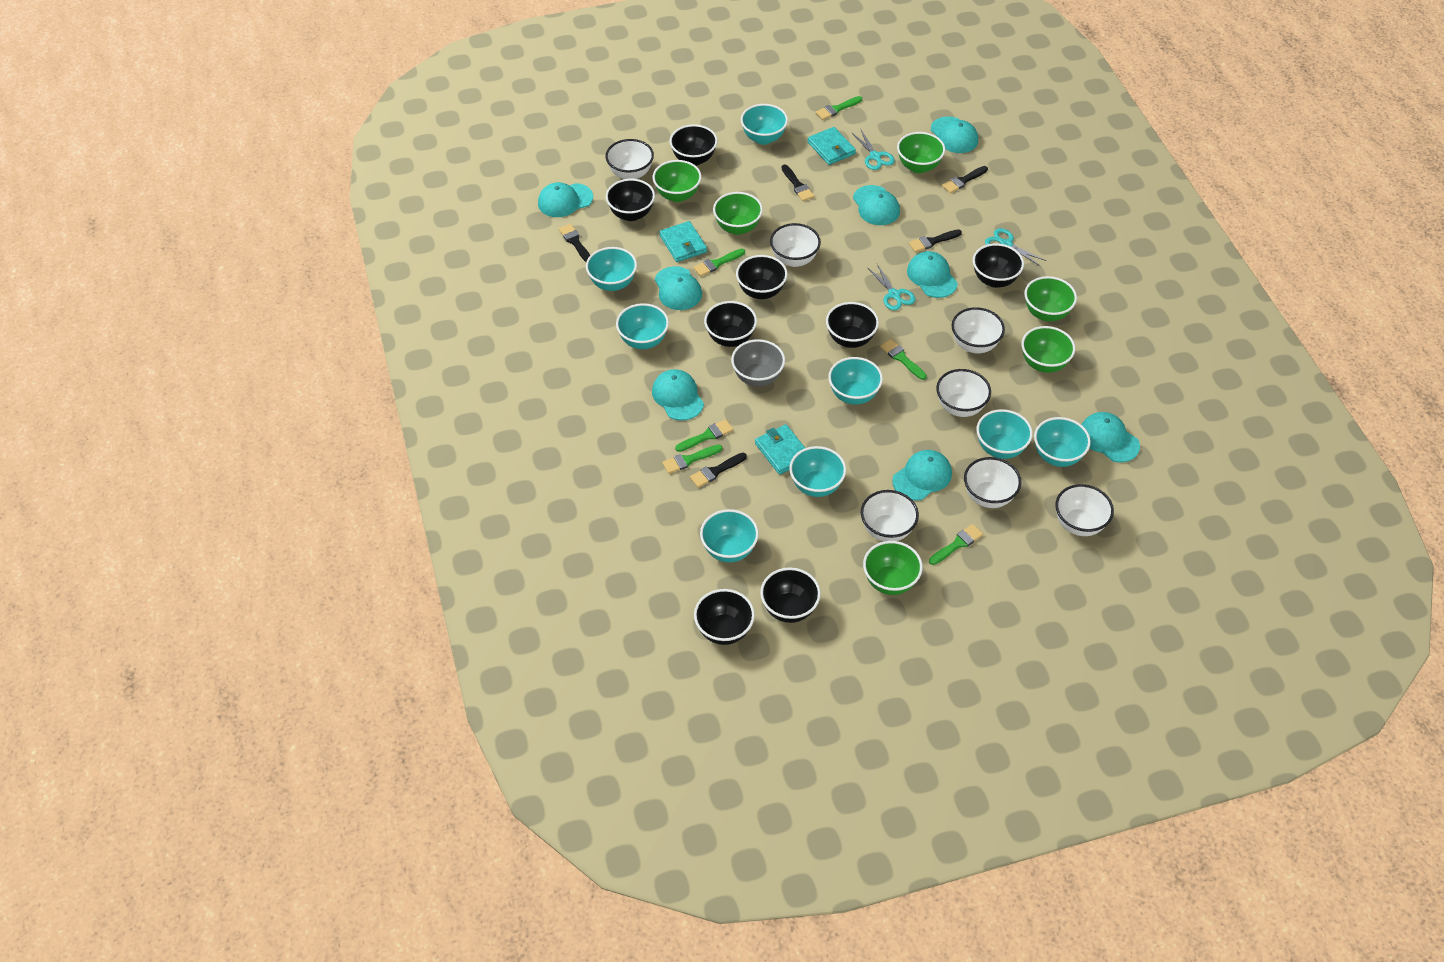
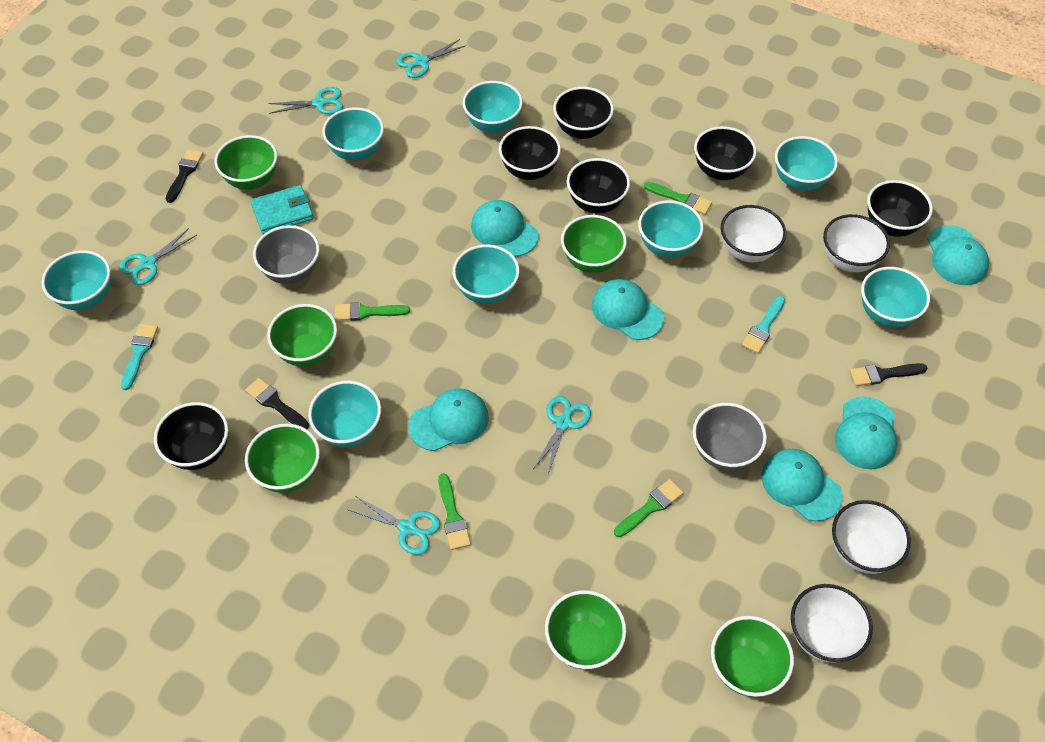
black bowl: [606,179,655,221] [670,124,718,166] [694,589,755,645] [704,301,757,347] [736,255,788,299] [760,567,821,623] [826,302,879,348] [973,243,1024,288] = 8 -> [154,402,228,470] [499,126,561,180] [553,87,614,139] [567,158,630,214] [694,126,756,180] [867,180,933,237] = 6
black brush: [559,224,590,262] [690,453,747,488] [781,164,814,201] [909,229,962,252] [942,166,988,193] = 5 -> [166,149,204,203] [245,378,309,429] [850,363,928,386] = 3
green brush: [662,445,722,474] [675,419,733,452] [693,249,745,276] [816,96,862,120] [880,339,927,380] [929,524,983,565] = 6 -> [335,302,410,321] [438,473,471,550] [614,479,683,537] [644,182,712,215] = 4
grey bowl: [731,339,785,387] = 1 -> [253,225,320,284] [693,403,767,471] = 2
turquoise brush: none = 0 -> [121,324,158,390] [742,296,785,353] = 2
turquoise cap: [538,182,593,217] [652,369,704,420] [655,266,702,310] [853,185,900,225] [892,450,952,501] [907,251,958,298] [931,116,978,153] [1082,412,1140,462] = 8 -> [408,388,489,451] [471,200,539,257] [592,279,664,340] [762,449,843,521] [835,396,898,469] [927,225,989,285] = 6
turquoise scissors: [851,130,895,170] [867,264,916,310] [985,228,1046,266] = 3 -> [119,228,197,285] [268,87,343,114] [347,496,440,555] [397,39,466,78] [533,396,591,474] = 5
turquoise wallet: [659,221,707,262] [755,424,805,475] [807,127,856,165] = 3 -> [250,185,314,234] = 1
white bowl: [605,139,654,179] [770,223,821,267] [861,490,919,541] [936,369,991,417] [952,307,1005,353] [964,457,1021,508] [1055,484,1114,536] = 7 -> [721,205,786,262] [791,584,873,663] [823,214,890,272] [832,500,911,574] = 4

